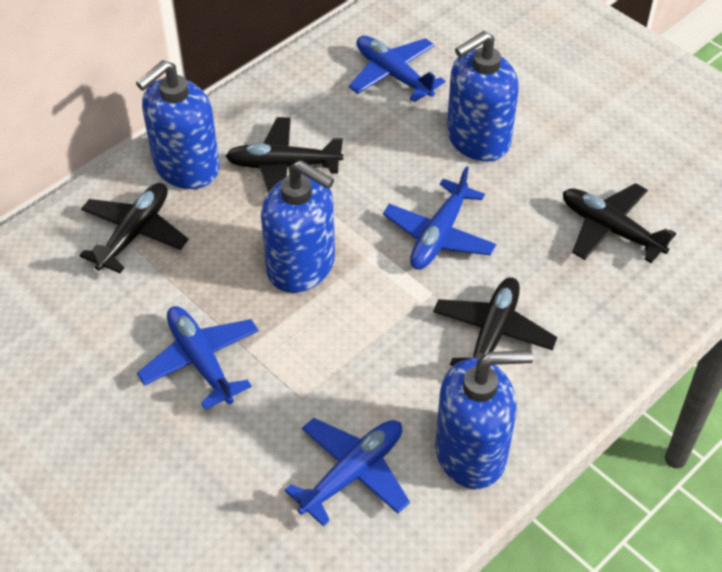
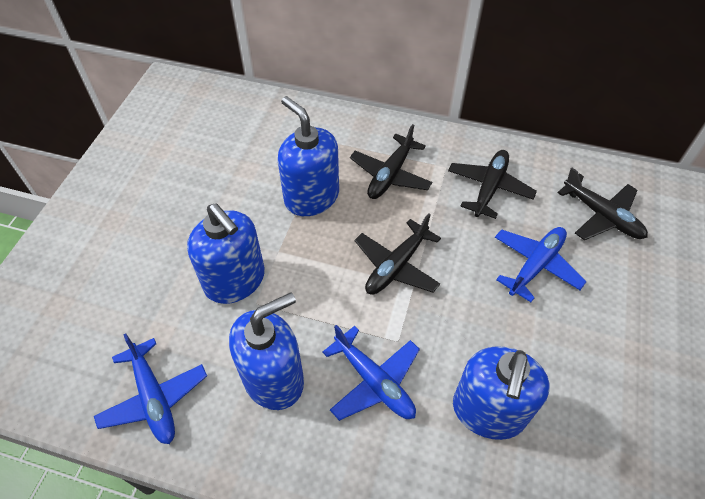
blue plane: [137,306,259,410] [285,418,410,526] [349,36,446,102] [383,166,496,269] = 4 -> [94,334,207,444] [322,325,420,421] [495,227,587,302] = 3

